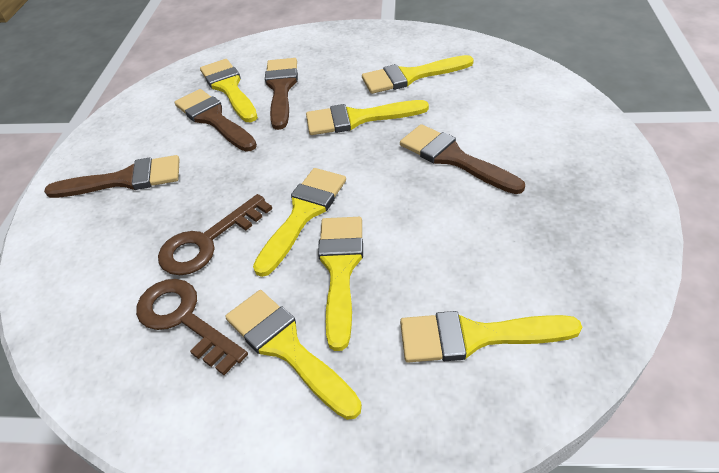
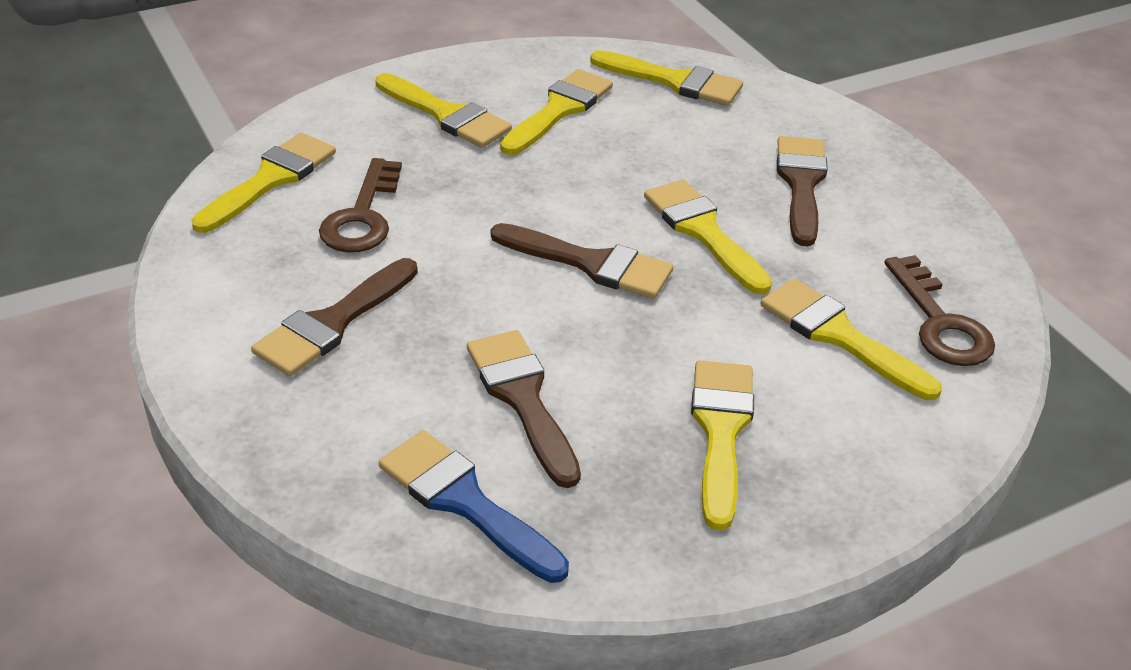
blue brush: none = 0 -> [379,430,569,583] = 1

